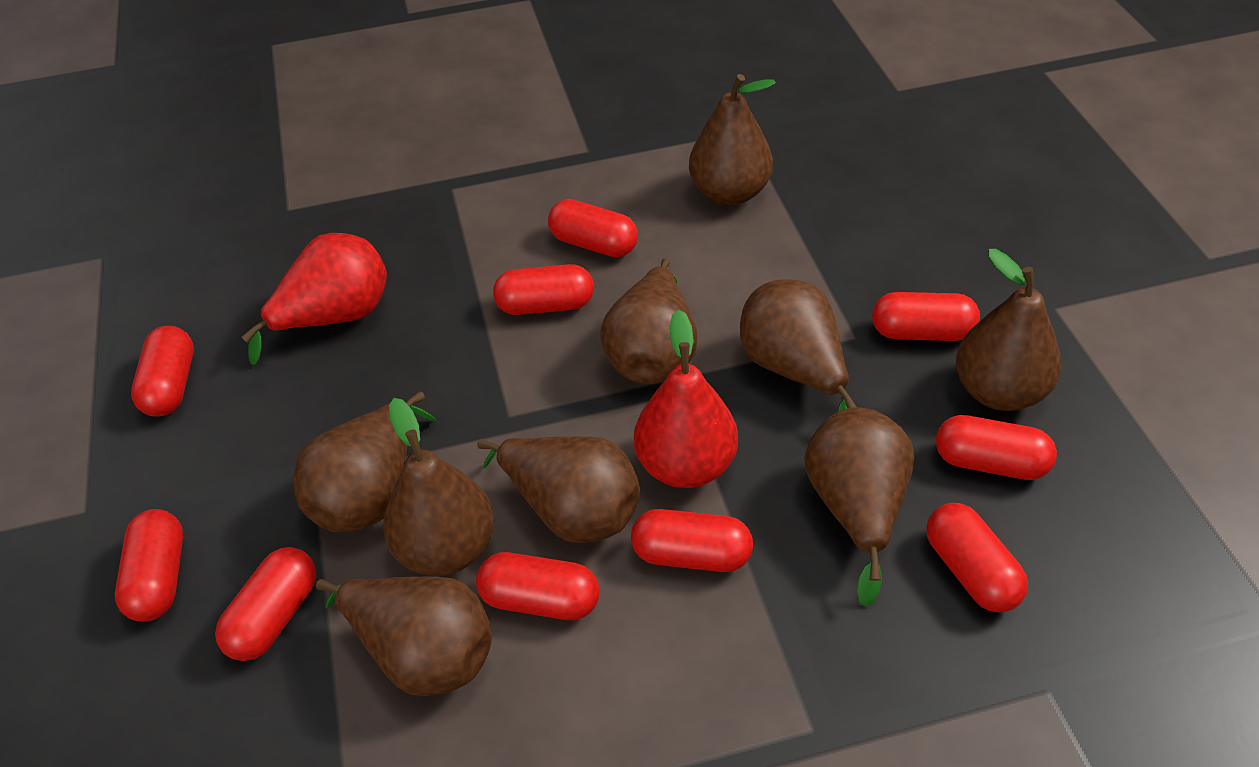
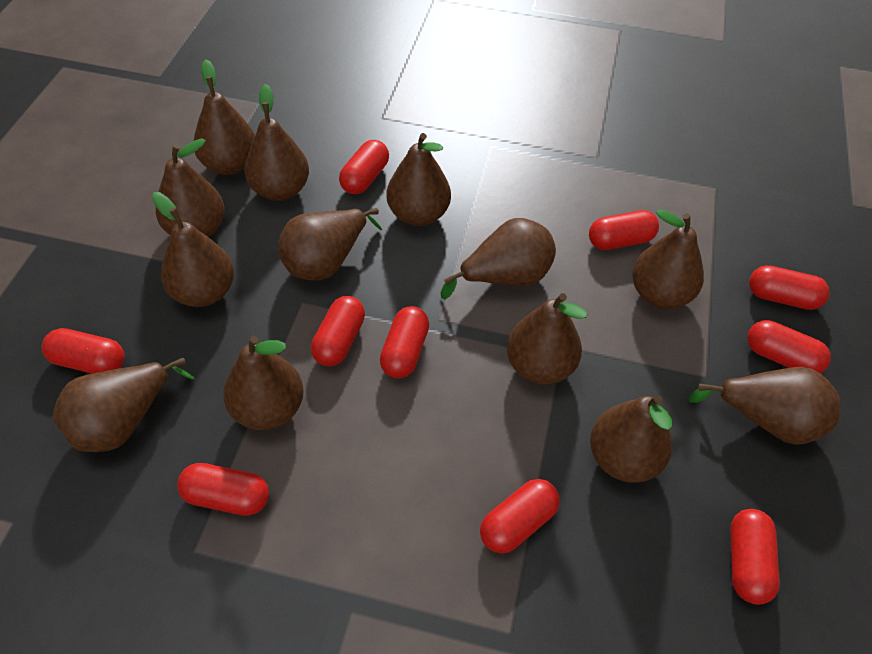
brown pear: [294,391,436,532] [316,576,492,696] [383,398,494,576] [477,437,640,543] [600,258,698,384] [689,74,776,205] [740,279,856,412] [804,407,914,607] [956,249,1061,411] = 9 -> [53,358,195,452] [152,192,234,307] [156,138,225,237] [194,59,255,175] [223,336,304,430] [244,84,309,201] [278,208,382,280] [387,133,451,226] [441,218,556,299] [507,293,587,384] [590,395,673,483] [632,210,704,309] [688,367,841,445] = 13
red pear: [242,233,387,365] [634,309,738,488] = 2 -> none = 0

